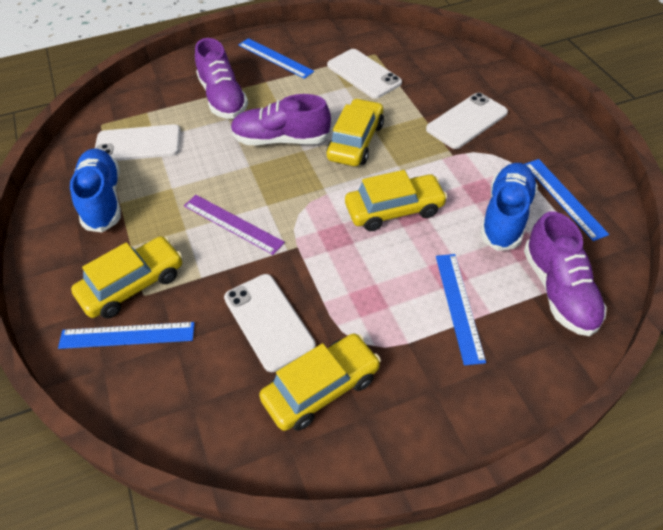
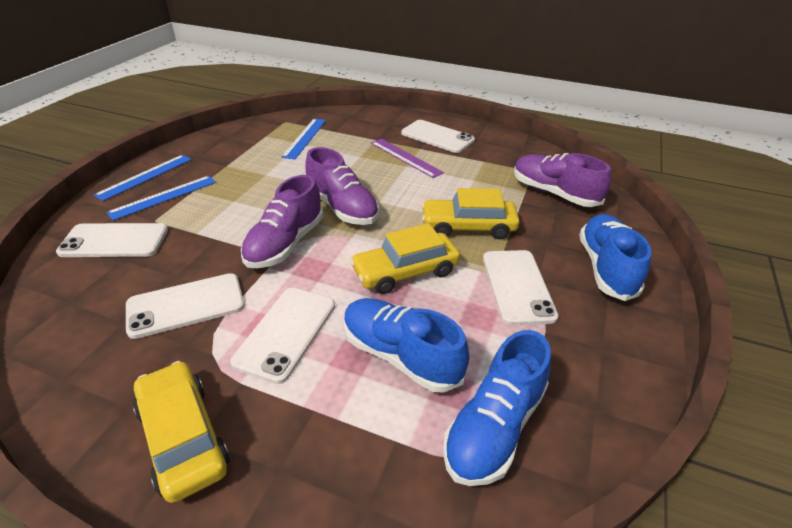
blue ruler: [58,322,195,349] [238,38,314,79] [436,254,486,365] [525,159,609,241] = 4 -> [94,155,192,201] [106,176,216,221] [281,119,326,160] = 3
blue shoe: [70,149,121,232] [480,163,538,251] = 2 -> [344,298,469,393] [443,330,551,486] [579,214,651,301] = 3
white phone: [95,124,181,161] [224,274,316,372] [327,49,402,99] [426,93,508,149] = 4 -> [56,223,168,257] [126,273,245,339] [230,288,335,384] [401,120,475,153] [483,250,559,325] = 5
yellow car: [71,236,182,318] [259,333,381,431] [326,98,384,166] [345,170,448,231] = 4 -> [133,361,230,503] [350,223,460,294] [422,188,520,239] = 3

